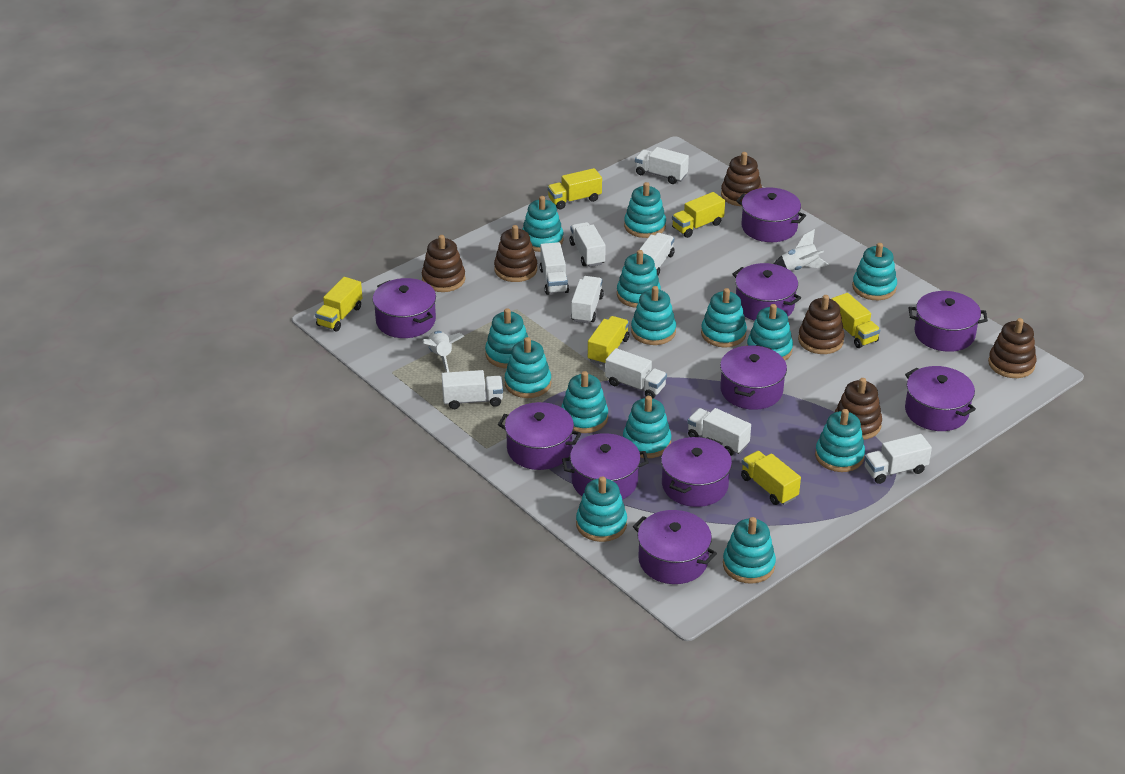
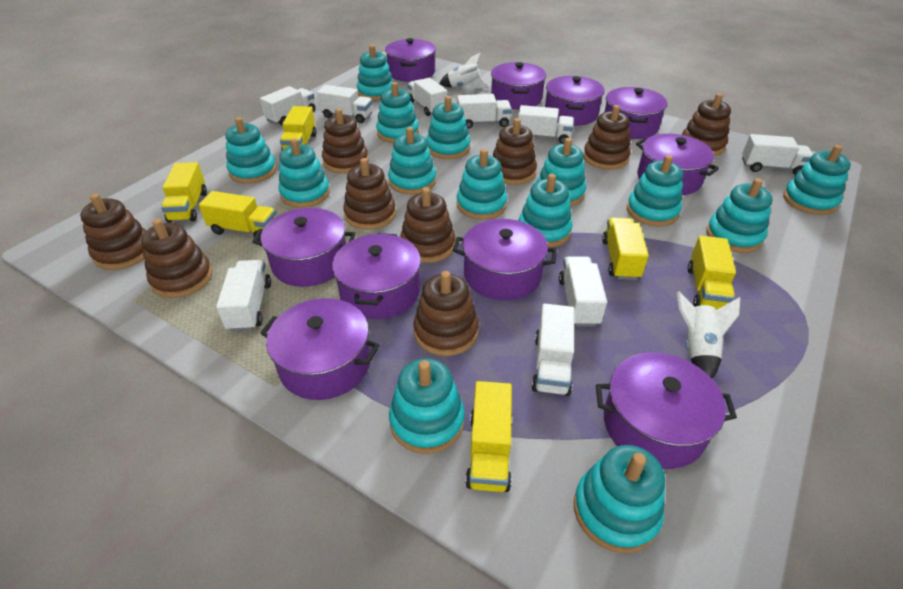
brown stacking toy: [422,235,465,292] [494,225,537,282] [721,152,762,206] [798,295,845,354] [834,378,882,440] [988,318,1036,378] = 6 -> [80,194,146,270] [141,219,212,298] [322,108,369,174] [343,158,396,230] [400,187,455,263] [413,271,479,356] [493,118,537,185] [583,105,631,170] [682,93,731,156] = 9

